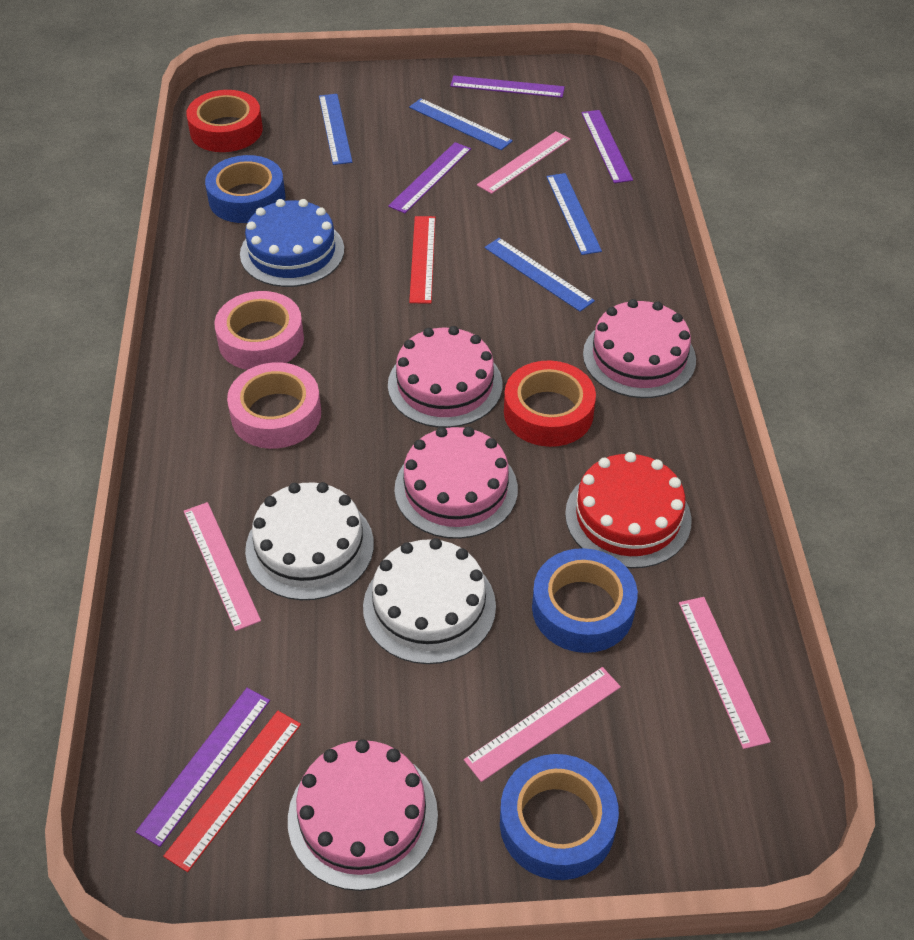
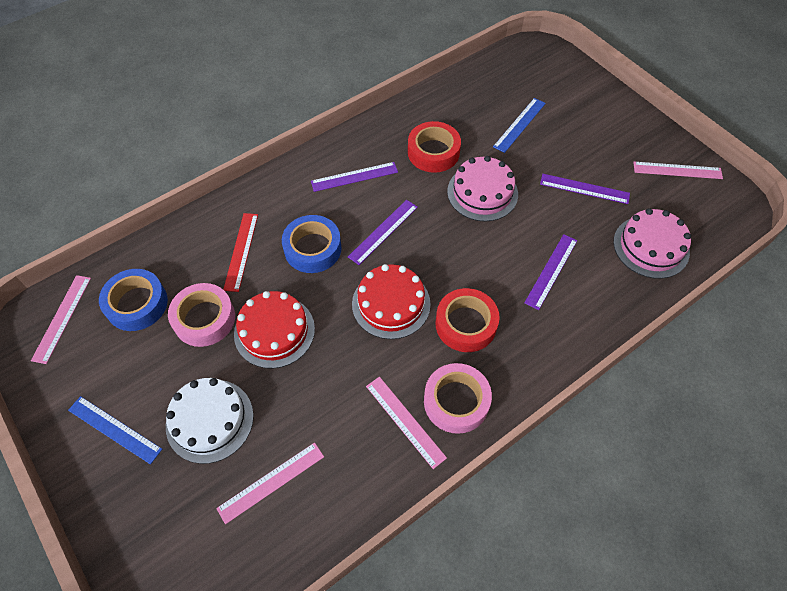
blue cake: [240,199,344,287] = 1 -> none = 0
blue ruler: [319,94,352,165] [409,98,513,150] [484,238,595,312] [546,173,602,255] = 4 -> [68,396,162,464] [493,98,546,153] = 2
blue tape: [205,155,286,223] [500,754,619,880] [532,548,638,653] = 3 -> [99,269,168,331] [282,215,342,273] = 2
pink cake: [288,739,438,891] [388,326,502,428] [394,427,518,539] [583,299,696,398] = 4 -> [447,156,518,222] [613,208,691,279] = 2
red cake: [565,452,692,568] = 1 -> [234,291,315,368] [352,264,431,339] = 2
red ruler: [163,711,301,872] [409,216,435,304] = 2 -> [223,213,258,292] = 1
white cake: [245,482,374,600] [363,538,496,664] = 2 -> [166,378,254,464] = 1

